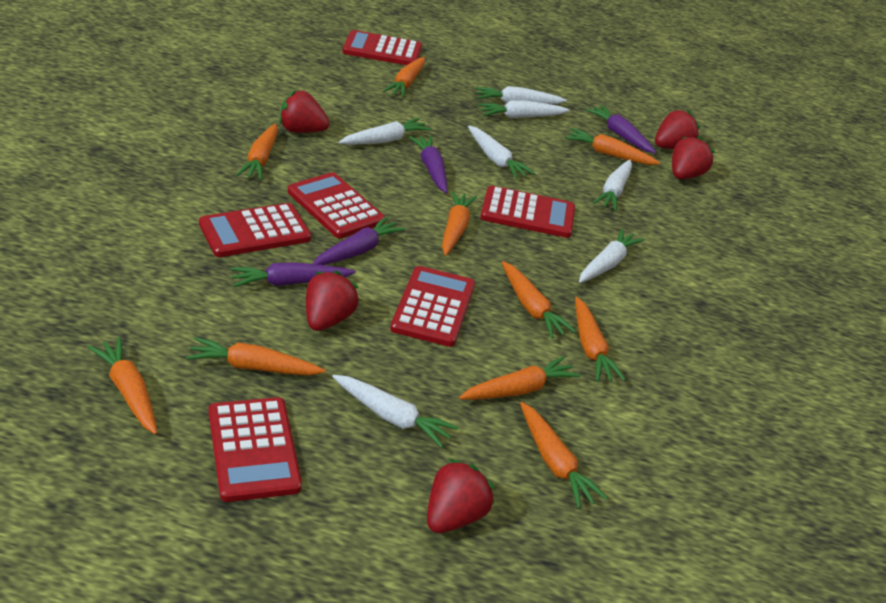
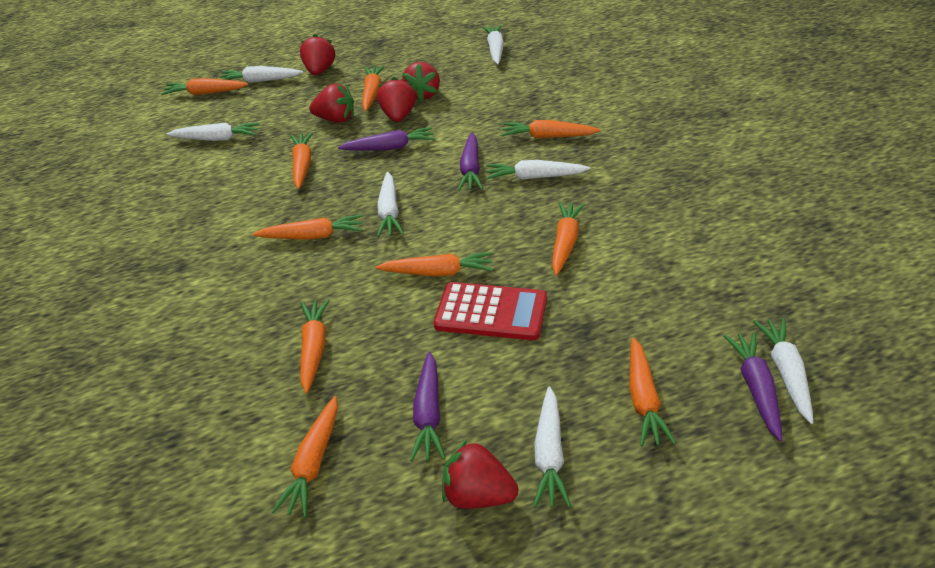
red calculator: [199,203,311,257] [209,397,302,502] [288,172,385,238] [343,30,422,65] [390,266,475,347] [480,186,575,238] = 6 -> [434,282,547,340] = 1

